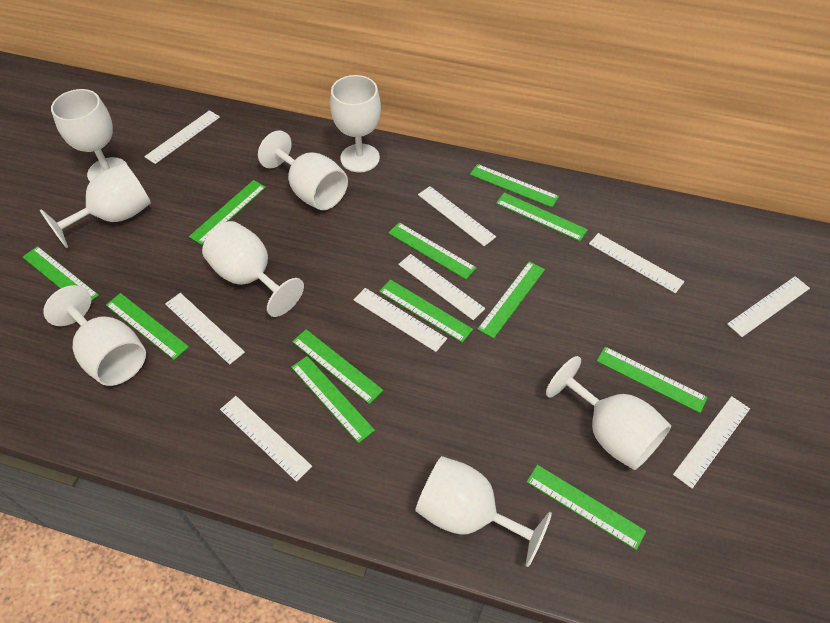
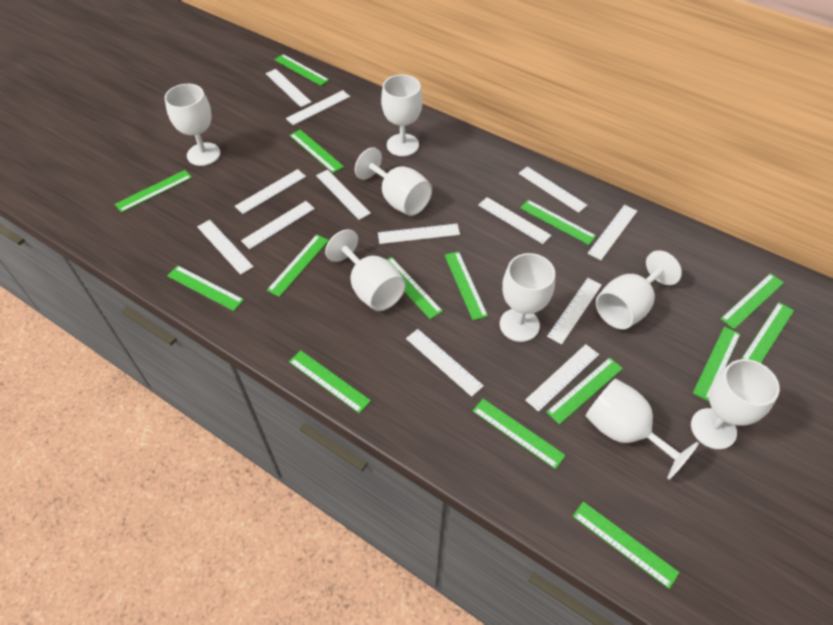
green ruler: [23,246,99,301] [106,293,189,360] [189,180,266,245] [291,356,375,443] [292,329,383,404] [379,279,473,343] [389,222,477,279] [470,164,559,207] [478,261,545,338] [496,193,588,241] [527,465,646,550] [597,347,708,413] = 12 -> [115,170,192,213] [167,265,244,311] [267,234,329,297] [274,54,329,86] [289,350,371,413] [290,130,344,173] [387,257,443,319] [445,251,488,320] [473,399,566,469] [520,200,596,245] [546,357,623,424] [573,502,679,589] [693,327,740,401] [721,273,784,329] [741,302,794,363] = 15
white ruler: [144,110,220,164] [165,293,245,365] [220,396,312,482] [354,288,447,352] [398,254,485,320] [418,186,496,246] [589,233,684,293] [673,396,750,488] [727,276,810,337] = 9 -> [197,220,254,275] [235,169,306,214] [241,201,315,249] [266,69,311,107] [286,90,350,125] [316,169,371,220] [378,224,460,244] [406,329,484,397] [478,197,551,244] [518,166,587,213] [525,344,599,412] [547,278,602,344] [588,205,637,260] = 13

